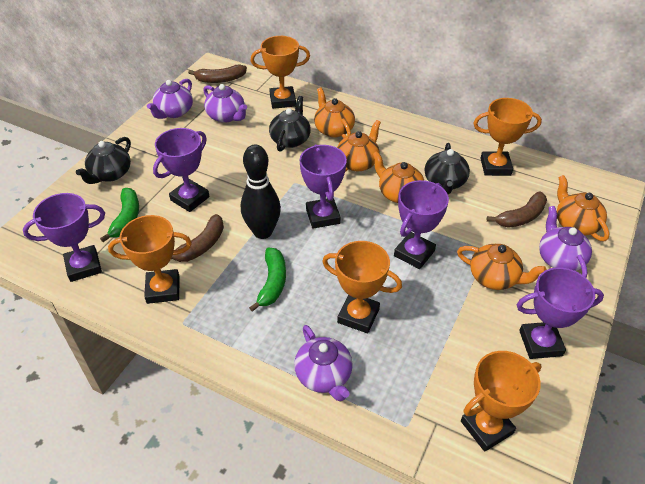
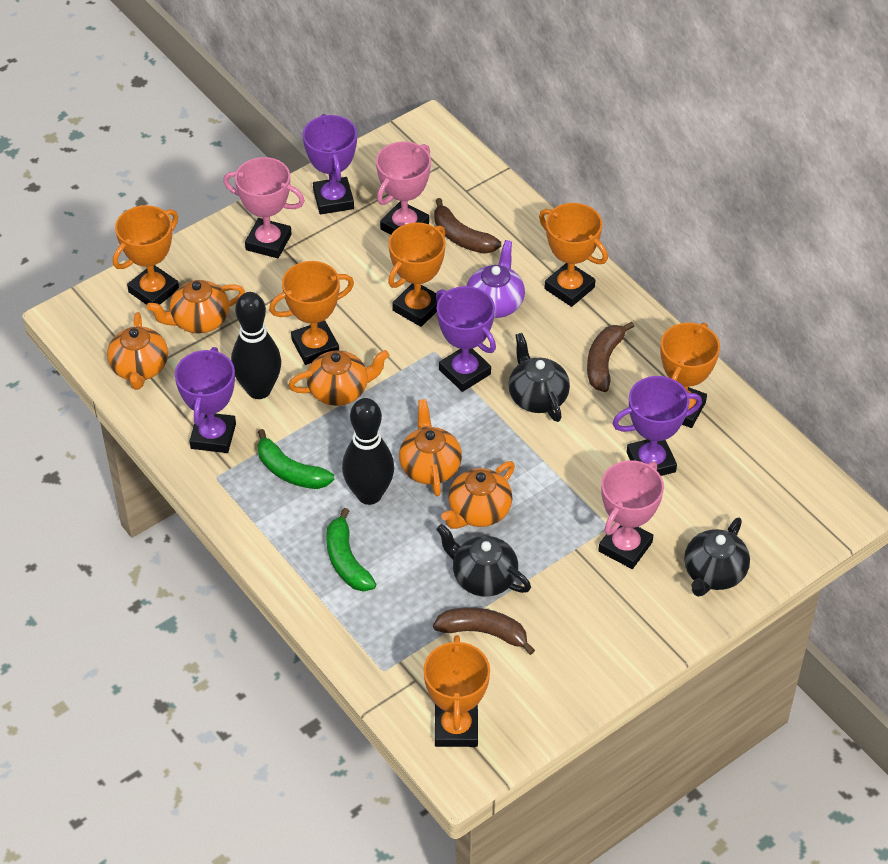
black bowling pin: [241,145,281,239] = 1 -> [231,292,281,399] [342,398,394,505] = 2
orange trophy: [108,215,192,304] [251,36,310,109] [322,241,402,333] [461,351,542,452] [473,98,542,176] = 5 -> [113,205,179,305] [269,261,354,365] [388,222,445,327] [424,635,490,747] [539,203,608,307] [660,322,720,428] = 6
pink trophy: none = 0 -> [223,157,305,258] [376,141,431,235] [598,460,664,569] = 3
purple teapot: [147,79,193,119] [203,84,247,123] [294,325,353,401] [539,206,592,278] = 4 -> [467,240,525,318] = 1
purple trophy: [23,193,105,282] [153,128,210,212] [299,144,347,229] [394,180,449,269] [517,267,604,359] = 5 -> [175,347,236,453] [303,114,357,214] [436,286,496,392] [612,376,702,476] = 4

